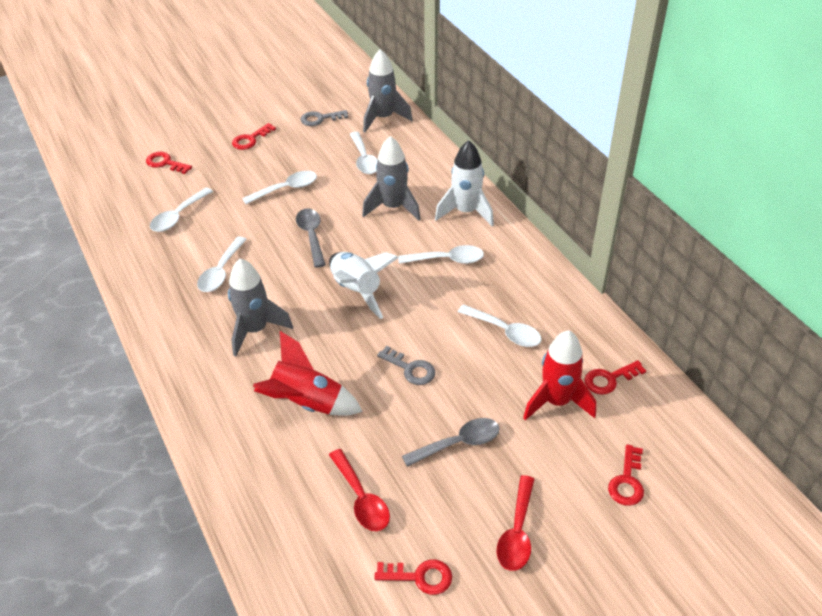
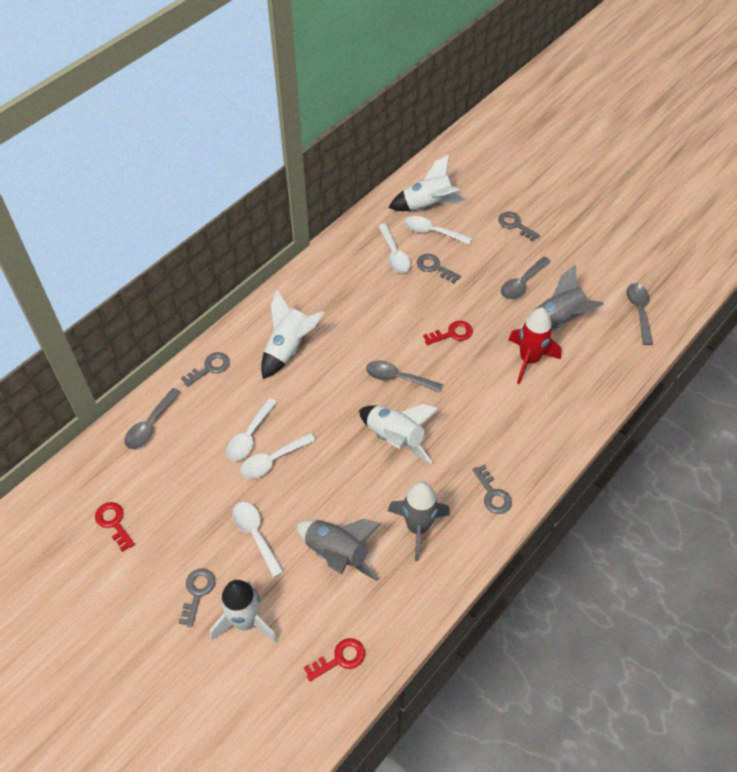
grey key: [301,110,348,126] [377,346,435,385] = 2 -> [178,569,216,627] [181,352,230,387] [417,254,461,284] [472,465,512,514] [498,212,540,242] = 5
grey spoon: [296,209,326,268] [402,418,500,467] = 2 -> [124,388,181,449] [366,360,443,392] [501,256,551,299] [627,283,653,345] = 4
red key: [146,152,192,174] [232,123,276,150] [375,559,452,595] [584,360,646,395] [608,444,644,506] = 5 -> [95,502,135,552] [304,638,365,681] [423,321,473,345] = 3
red rocket: [253,331,363,416] [523,330,596,421] = 2 -> [508,308,562,384] = 1
red spoon: [329,449,390,531] [497,475,535,571] = 2 -> none = 0
white rocket: [329,252,399,319] [435,140,494,226] = 2 -> [210,580,278,643] [261,290,324,379] [359,404,439,464] [388,154,466,211] = 4
white spoon: [150,187,213,232] [197,236,247,292] [242,171,317,204] [350,132,378,174] [398,245,484,264] [458,304,541,347] = 6 -> [226,398,277,461] [232,502,284,577] [240,433,316,479] [378,223,411,273] [405,216,472,245] = 5

